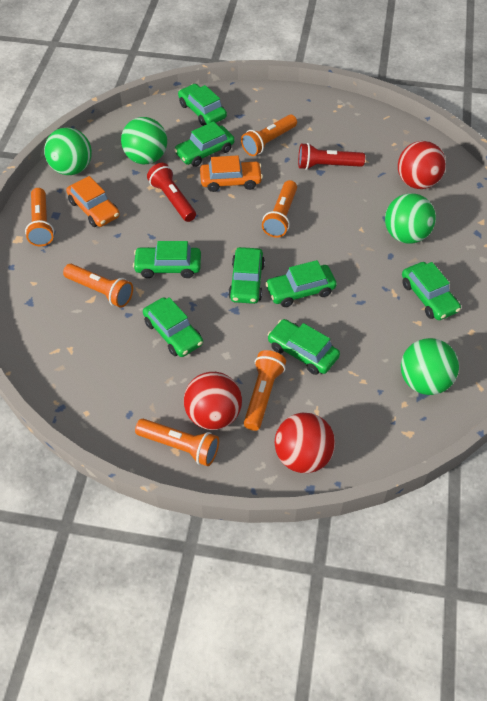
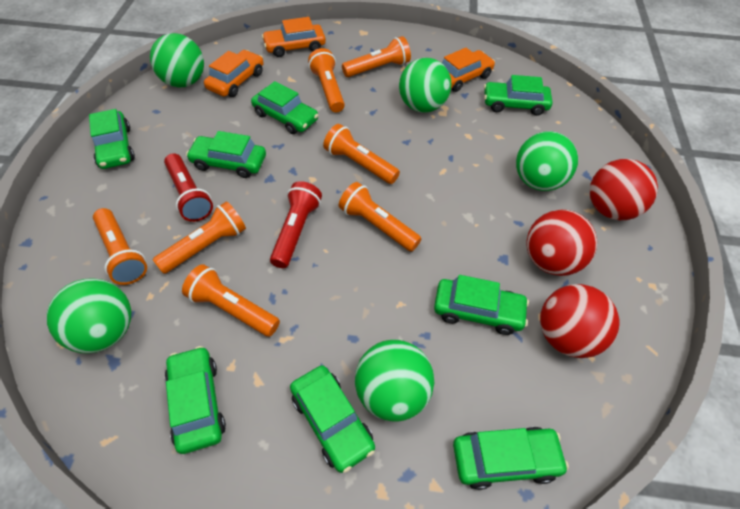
green ball: [44,127,92,175] [121,117,167,164] [385,193,436,244] [401,338,459,395] = 4 -> [47,278,132,354] [150,33,204,87] [355,340,434,422] [399,58,451,113] [516,131,578,191] = 5
orange car: [66,176,120,227] [200,155,263,192] = 2 -> [204,50,264,97] [262,17,326,57] [442,48,495,92] = 3
orange flashlight: [25,188,54,246] [63,264,133,308] [135,419,219,466] [241,115,297,156] [244,350,286,431] [262,180,297,238] = 6 -> [93,208,147,285] [153,202,246,274] [182,264,280,337] [308,48,345,112] [323,124,400,184] [339,182,421,252] [342,36,411,77] = 7

